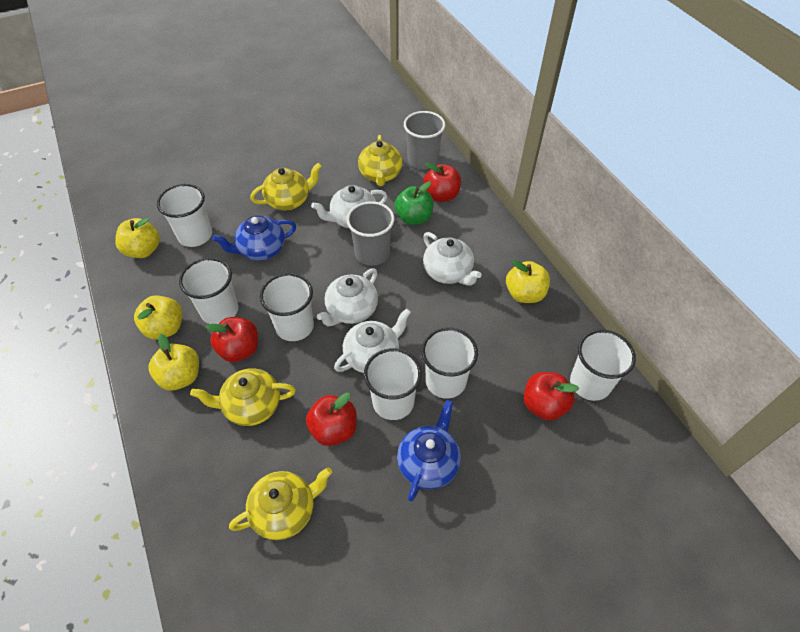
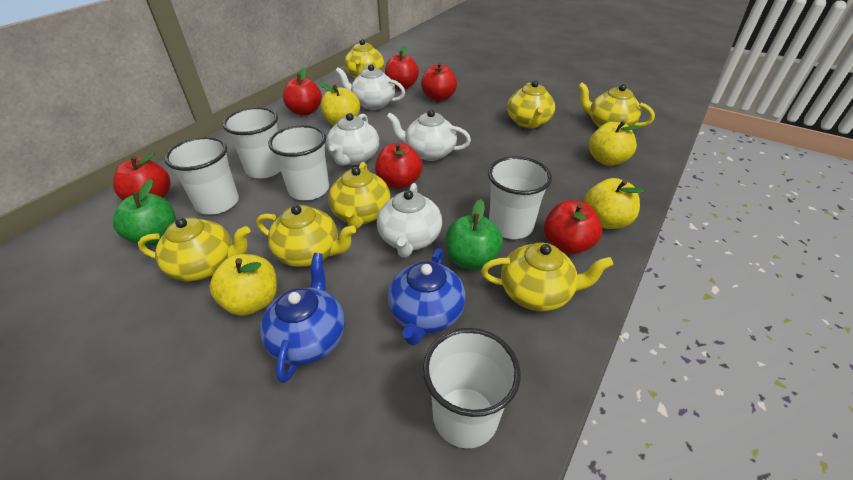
green apple: [394,181,434,225] = 1 -> [113,179,176,246] [446,199,503,270] = 2
grey cup: [346,202,394,266] [404,111,445,169] = 2 -> none = 0
red apple: [206,317,258,362] [306,393,357,446] [423,163,461,202] [523,372,579,421] = 4 -> [113,153,171,200] [283,67,322,115] [375,143,423,189] [385,45,419,90] [421,62,457,101] [544,200,602,254] = 6
white cup: [157,184,212,247] [179,258,238,324] [260,273,314,341] [364,348,422,420] [421,328,478,399] [570,330,636,401] = 6 -> [164,137,239,215] [223,107,281,178] [268,125,329,200] [423,328,521,449] [488,156,552,239] = 5
yellow teapot: [190,368,296,426] [229,467,332,540] [250,163,322,210] [358,135,403,186] = 4 -> [138,217,250,281] [256,205,356,267] [328,162,390,229] [344,39,384,79] [481,242,614,311] [507,80,555,128] [578,82,655,128] = 7

